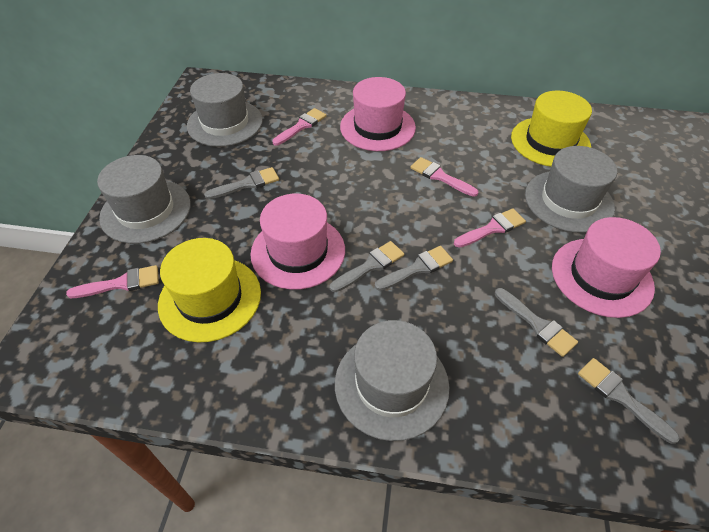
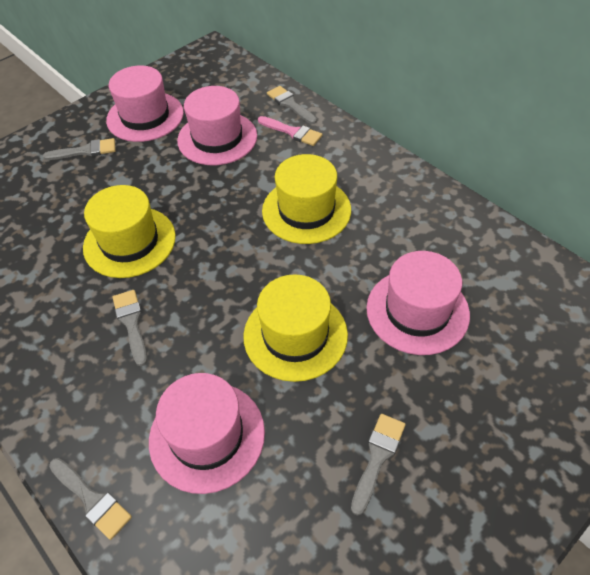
grey hat: [97,155,191,244] [187,73,263,147] [335,320,450,441] [525,146,617,233] = 4 -> none = 0
pink brush: [66,265,159,298] [272,108,326,145] [410,157,479,197] [454,208,526,248] = 4 -> [258,116,322,146] = 1
pink hat: [251,194,345,290] [340,77,416,151] [552,217,661,318] = 3 -> [106,65,184,142] [149,373,265,494] [177,86,257,165] [366,251,470,355] = 4
yellow hat: [158,238,261,342] [511,91,592,167] = 2 -> [83,185,176,278] [243,274,348,382] [262,154,351,244] = 3

